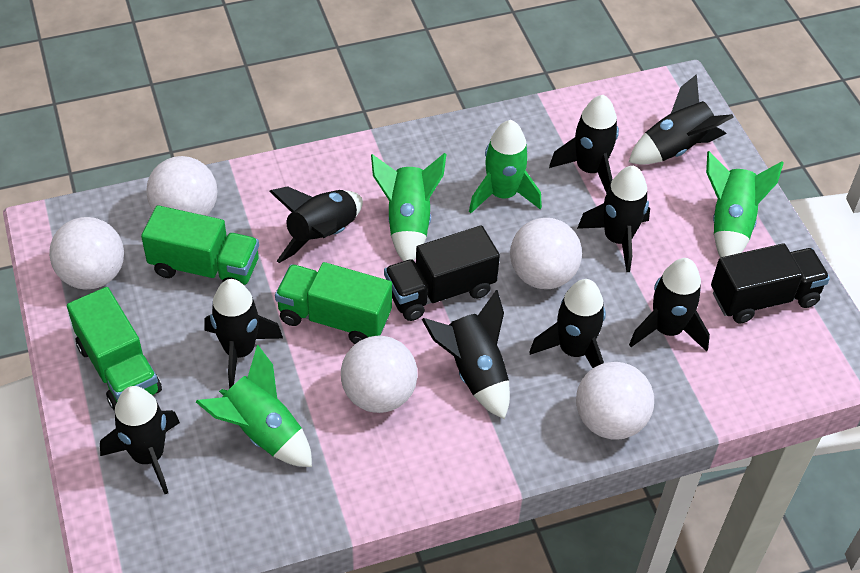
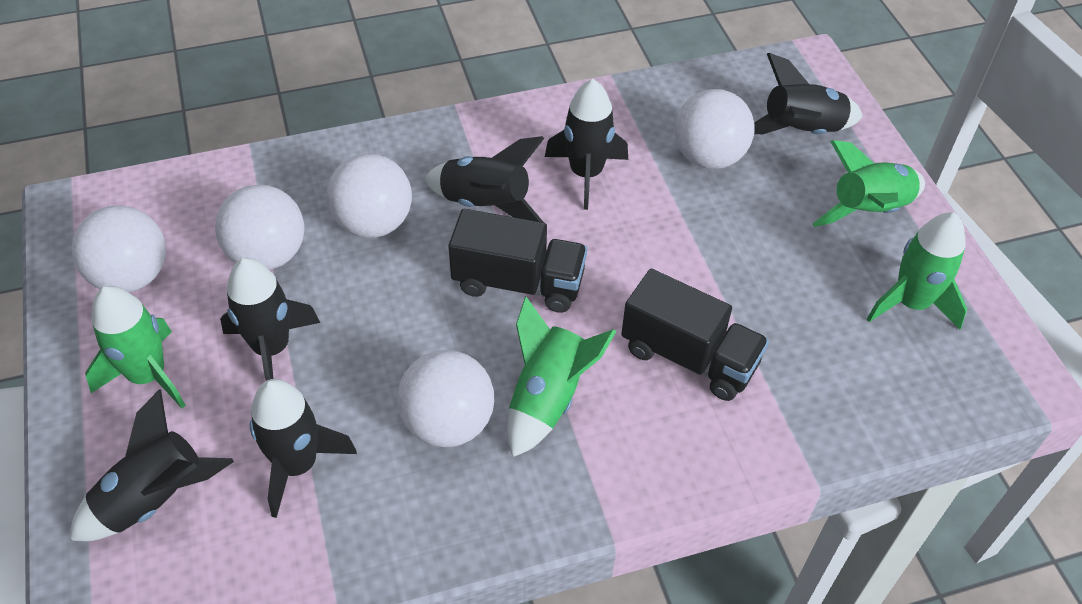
black rocket: [100,386,180,494] [205,279,283,389] [269,186,363,263] [422,290,510,419] [529,279,606,368] [549,95,619,193] [577,166,650,273] [629,74,734,165] [629,258,710,351] = 9 -> [70,389,234,541] [220,258,320,381] [250,379,357,518] [424,136,544,223] [545,79,628,210] [754,53,863,134] = 6
green truck: [67,287,162,411] [141,205,259,285] [275,262,392,344] = 3 -> none = 0

